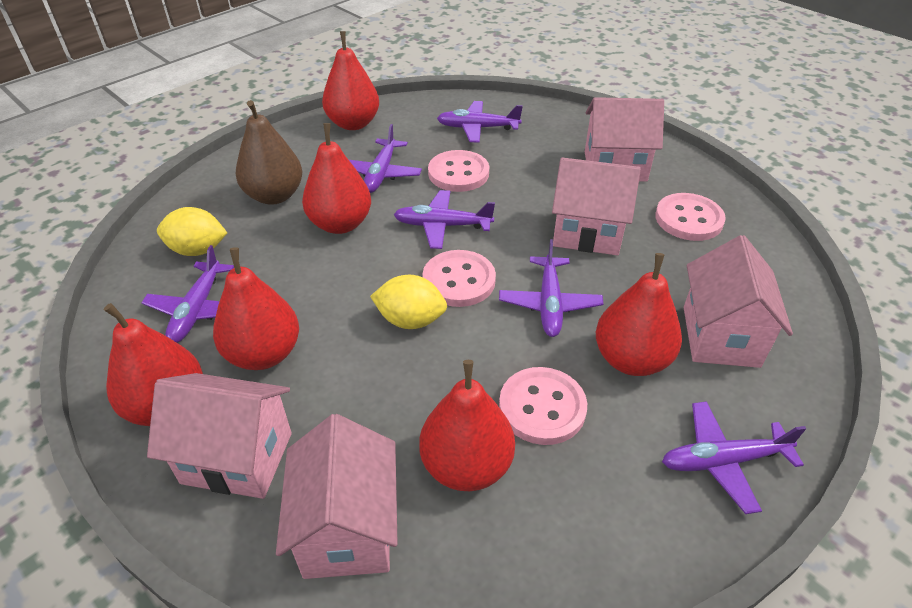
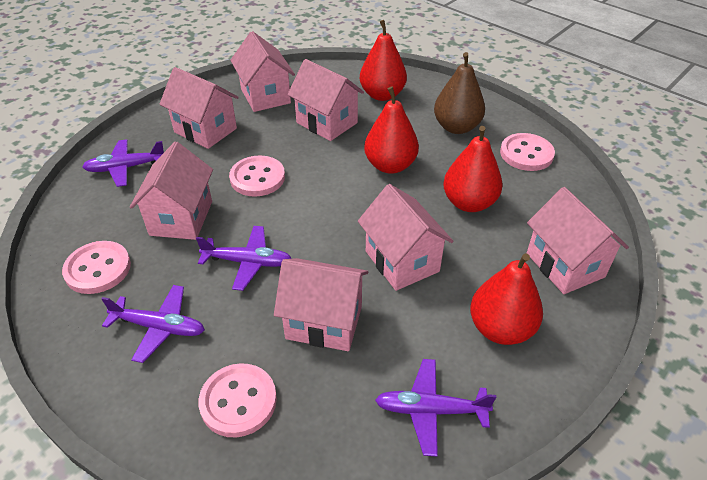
pink house: [147,373,292,499] [276,414,398,579] [552,157,641,255] [585,97,664,182] [684,235,793,368] = 5 -> [130,142,213,240] [159,67,239,149] [230,31,295,112] [274,258,368,351] [287,59,364,141] [358,184,454,291] [527,187,629,294] = 7
purple plane: [141,245,234,343] [349,124,422,193] [394,190,495,249] [437,101,523,143] [499,239,603,337] [662,401,806,514] = 6 -> [82,139,164,187] [101,285,205,363] [196,226,292,291] [375,359,496,457] = 4
red pear: [104,303,203,426] [213,247,299,370] [302,123,371,234] [322,31,379,130] [419,360,515,491] [596,253,682,376] = 6 -> [360,20,407,101] [364,87,419,174] [443,126,503,212] [470,253,543,345] = 4
yellow lemon: [157,207,227,256] [370,275,447,329] = 2 -> none = 0

